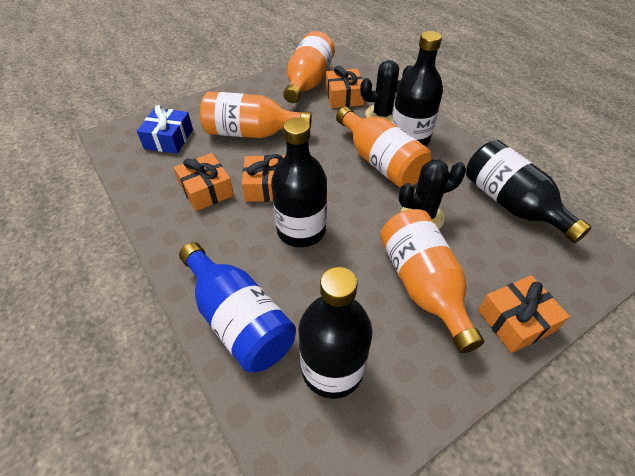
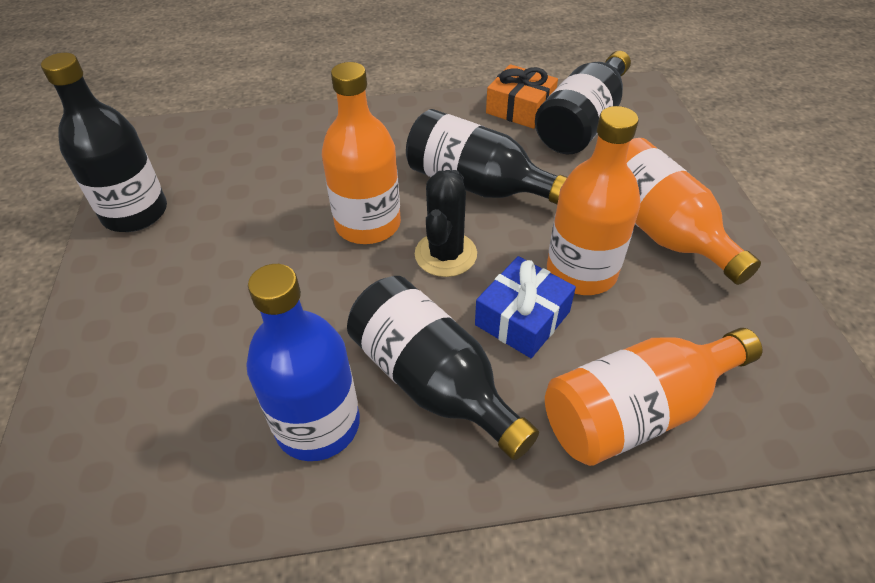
black cactus: [360,60,413,122] [399,160,466,229] = 2 -> [415,170,477,277] = 1
orange gift: [174,153,234,211] [242,154,286,202] [326,66,364,108] [478,275,570,353] = 4 -> [486,64,558,129] = 1

